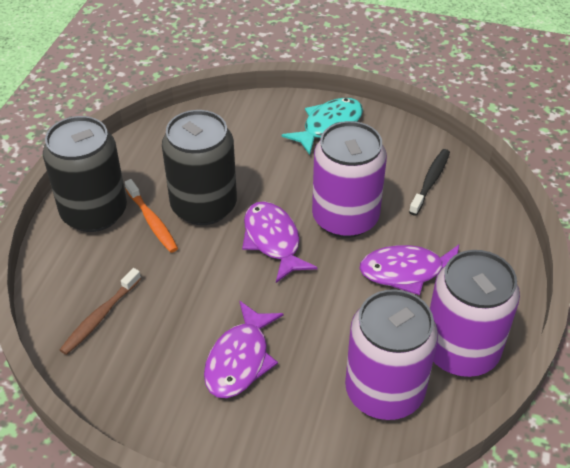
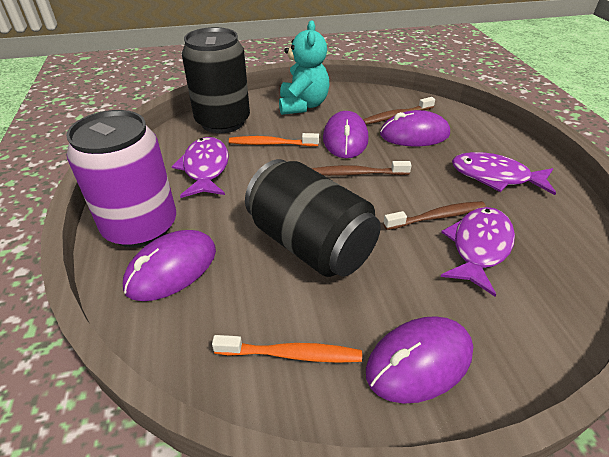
black toothbrush: [409,149,450,215] = 1 -> none = 0
brown toothbrush: [60,268,141,355] = 1 -> [312,161,412,176] [363,97,435,124] [383,201,486,230] = 3
orange toothbrush: [125,179,178,253] = 1 -> [212,335,362,363] [229,133,319,146] = 2
purple can: [312,121,387,238] [345,289,438,420] [430,250,520,377] = 3 -> [66,110,176,248] = 1
purple mouse: none = 0 -> [123,230,216,301] [323,111,368,158] [366,316,473,404] [380,110,450,146] = 4
turquoise fish: [282,98,363,155] = 1 -> none = 0
turquoise teddy bear: none = 0 -> [279,21,329,115] = 1

